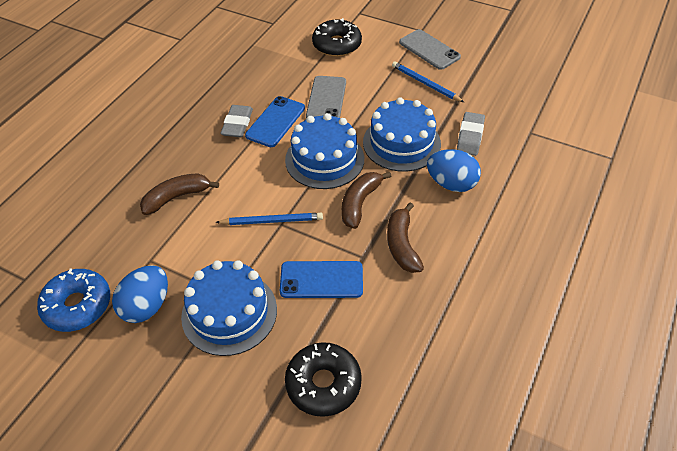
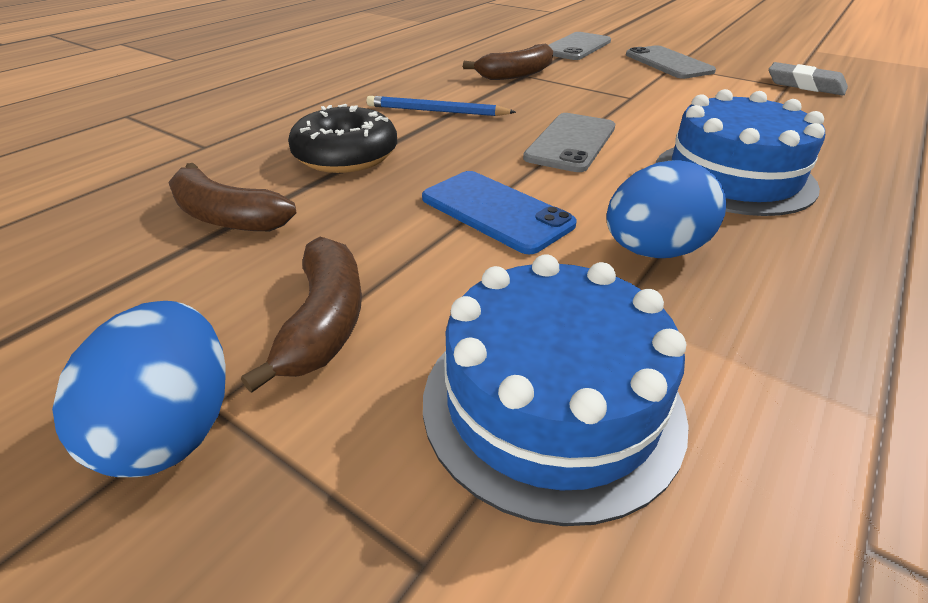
black donut: [285,342,362,417] [312,18,362,57] = 2 -> [288,104,397,173] = 1
blue cake: [181,260,277,356] [285,113,364,189] [363,97,441,172] = 3 -> [423,254,689,526] [656,89,825,216] = 2
blue donut: [37,269,110,332] = 1 -> none = 0
blue pencil: [215,213,323,225] [392,61,464,102] = 2 -> [367,96,516,116] = 1
blue phone: [245,96,305,147] [280,261,363,298] = 2 -> [422,171,577,255] = 1
grey eraser: [220,105,253,137] [457,112,485,156] = 2 -> [769,62,848,96] = 1
grey phone: [306,76,346,118] [399,29,461,70] = 2 -> [523,113,615,172] [548,32,611,60] [626,45,716,79] = 3

